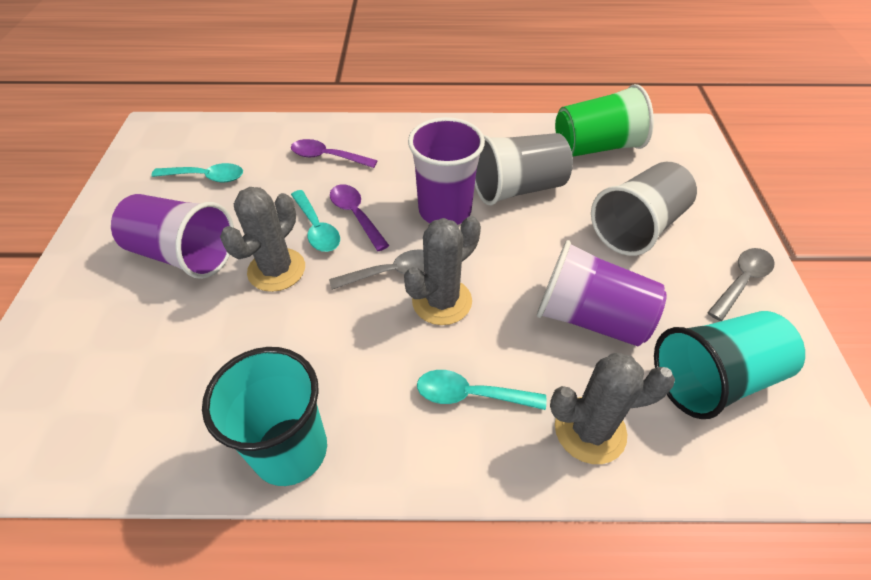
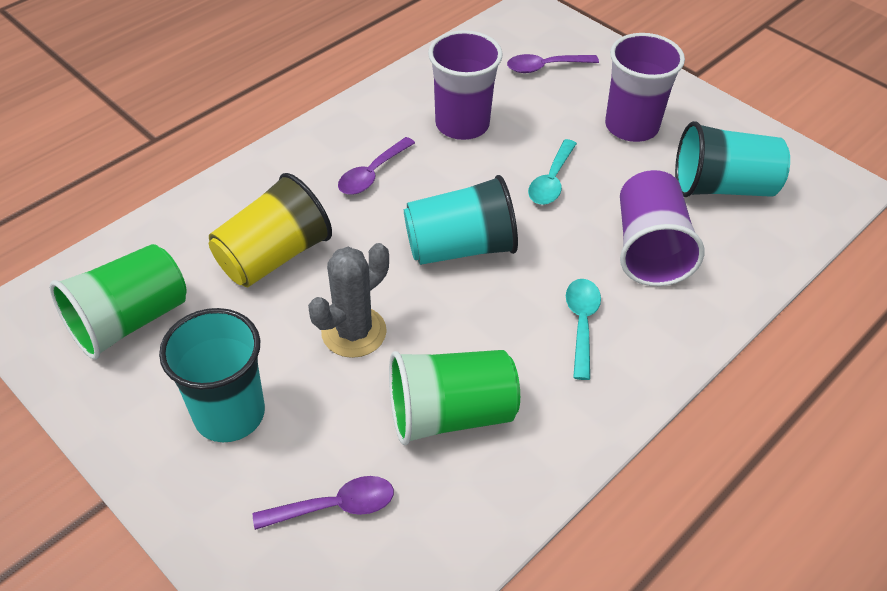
green cup: [555,84,654,157] = 1 -> [50,244,187,360] [389,350,520,445] = 2
grey cactus: [220,187,305,292] [404,216,481,325] [550,353,675,464] = 3 -> [308,243,389,358] = 1
grey cup: [475,133,573,205] [591,162,697,256] = 2 -> none = 0
grey spoon: [329,249,424,290] [707,248,774,321] = 2 -> none = 0
purple spoon: [291,139,378,168] [330,184,389,251] = 2 -> [253,476,394,530] [338,137,415,195] [507,54,599,73] = 3
turquoise cup: [202,347,327,486] [654,311,805,419] = 2 -> [159,308,265,442] [404,175,518,265] [675,121,790,197] = 3
turquoise spoon: [151,163,243,182] [291,190,340,252] [417,370,546,410] = 3 -> [528,139,577,205] [566,279,601,380] = 2
yellow cup: none = 0 -> [209,173,332,287] = 1

